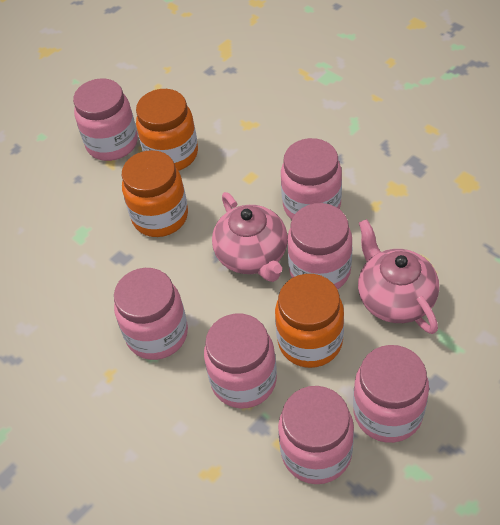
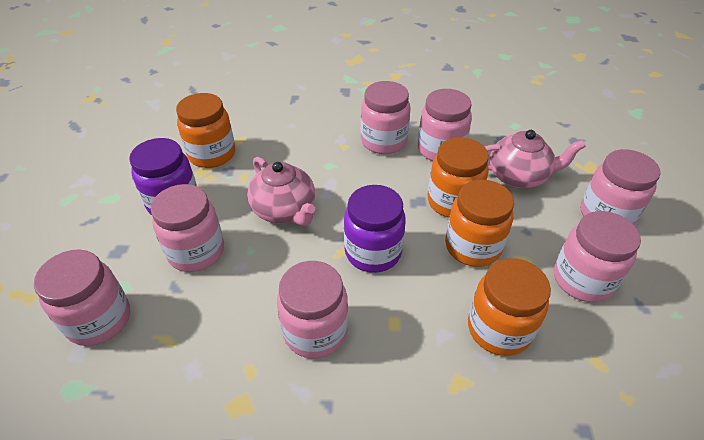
orange jar: [122,150,188,237] [136,89,198,171] [275,274,344,368] = 3 -> [176,93,235,168] [428,137,489,218] [445,180,514,267] [468,258,551,356] = 4
purple jar: none = 0 -> [129,138,197,215] [344,185,406,273] = 2

